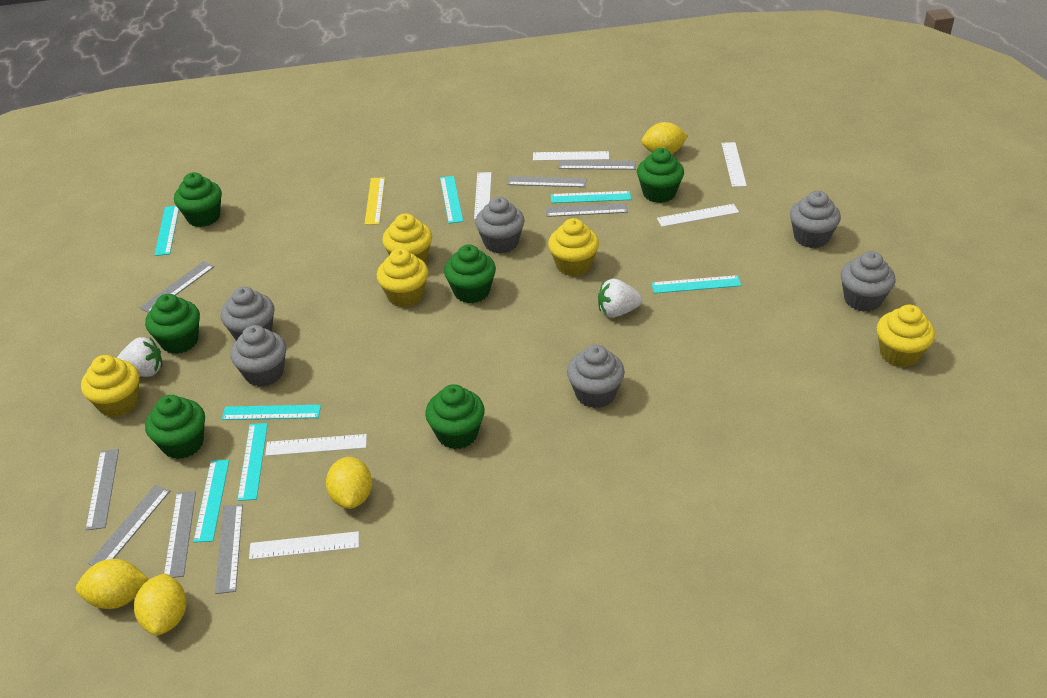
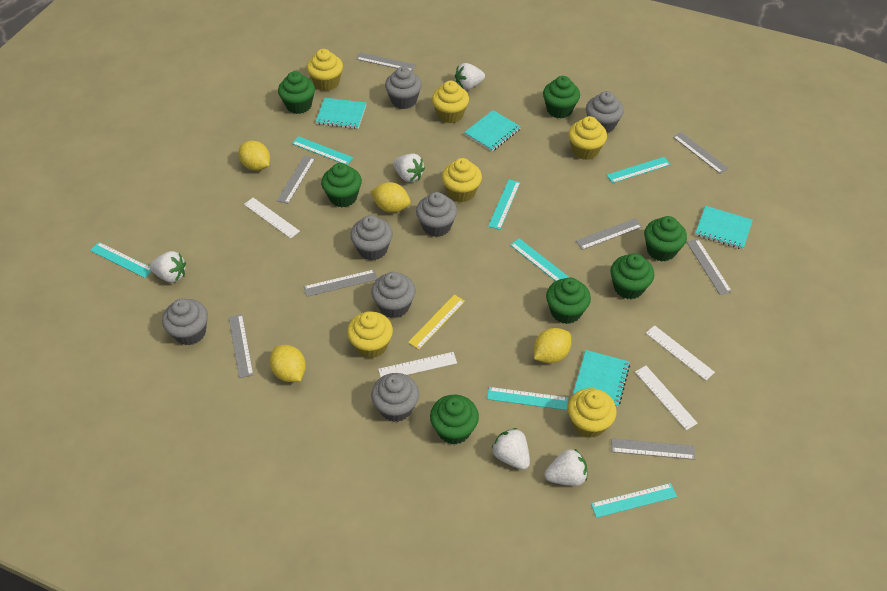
green cupcake: [145,294,200,354] [145,395,205,459] [174,172,222,227] [425,384,485,449] [444,244,496,303] [637,148,684,203] = 6 -> [278,71,315,114] [321,163,362,207] [430,395,479,445] [543,76,580,119] [546,278,591,324] [610,253,654,299] [644,216,687,261] = 7
grey cupcake: [221,287,275,341] [230,325,286,387] [475,197,525,254] [567,345,625,408] [790,191,841,248] [841,251,896,312] = 6 -> [162,299,208,345] [350,215,393,261] [371,272,416,318] [371,373,419,422] [385,67,422,109] [416,192,457,237] [586,91,624,133] = 7
turquoise notebook: none = 0 -> [315,98,366,129] [464,110,521,151] [573,350,630,407] [695,206,753,250] = 4
white ruler: [249,531,359,560] [265,434,367,456] [474,172,492,219] [533,151,609,161] [657,204,739,227] [722,142,747,187] = 6 -> [244,198,300,238] [378,352,457,377] [635,366,698,430] [646,325,715,380] = 4
white strawberry: [117,337,163,377] [598,279,643,318] = 2 -> [149,251,186,283] [393,153,425,182] [455,63,485,90] [491,428,530,470] [544,449,587,486] = 5
yellow cupcake: [81,355,139,417] [377,248,428,307] [382,213,432,262] [548,218,599,276] [877,305,935,368] = 5 -> [307,49,343,91] [347,311,393,358] [432,81,469,123] [442,158,482,202] [568,116,607,160] [568,388,617,438] = 6

